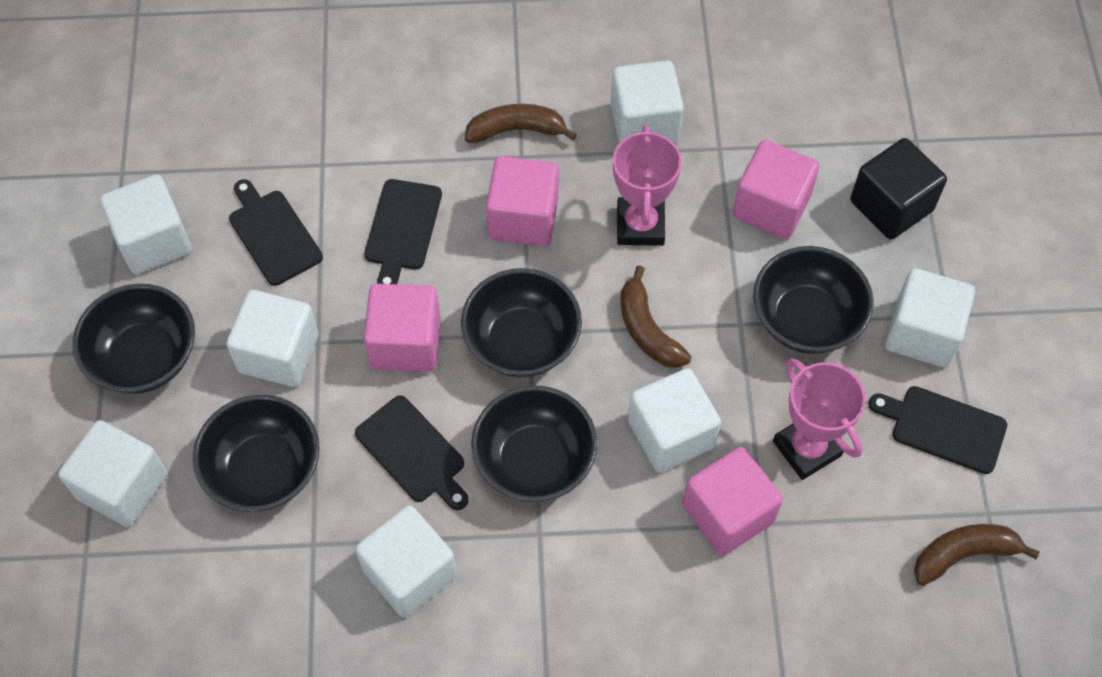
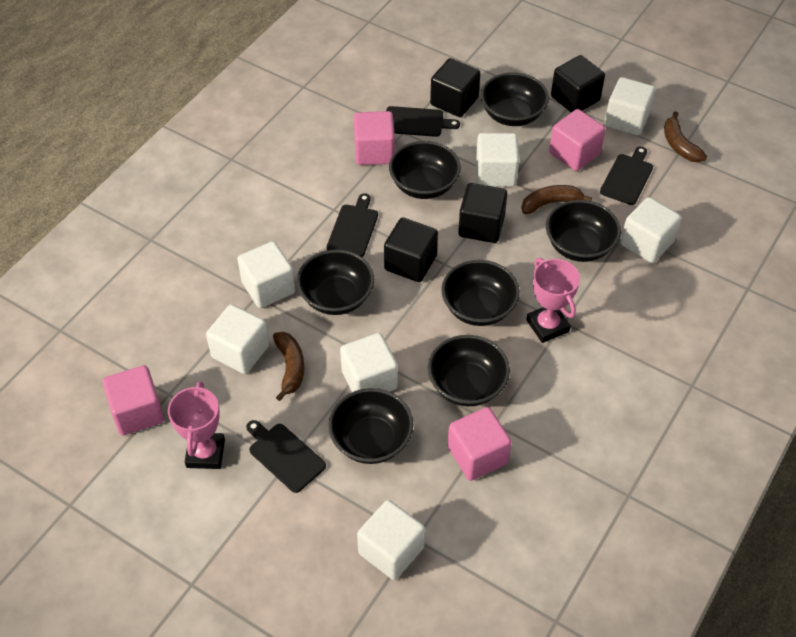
black bowl: [73,284,195,394] [193,395,320,512] [461,268,582,377] [471,385,597,502] [753,246,874,354] = 5 -> [297,249,374,315] [328,388,413,464] [389,141,461,199] [428,335,510,406] [441,260,520,326] [481,72,549,126] [546,200,621,262] = 7
black cube: [850,138,947,240] = 1 -> [384,217,438,282] [430,58,480,117] [458,183,507,243] [551,55,605,112] = 4

